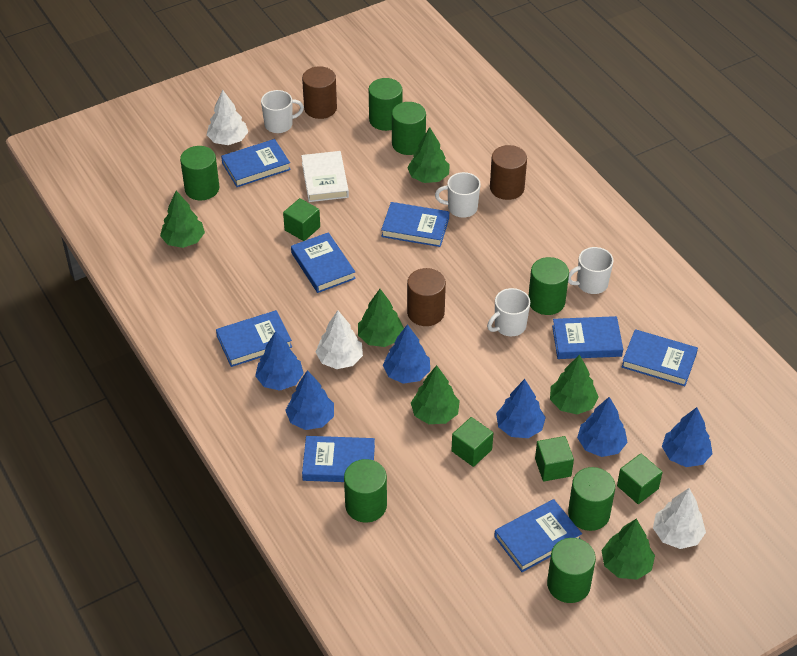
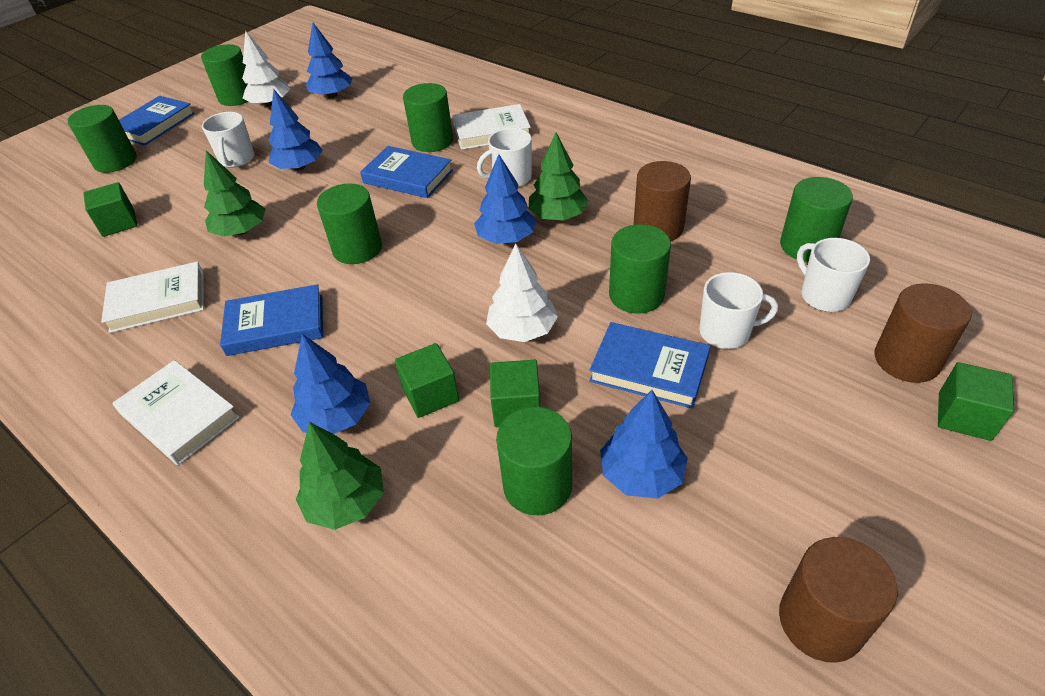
blue book: [216,310,292,367] [221,139,291,187] [291,232,356,293] [302,436,375,482] [381,202,449,247] [494,499,582,572] [552,316,623,359] [622,329,698,386] = 8 -> [119,96,195,145] [220,284,323,356] [360,146,453,198] [589,322,710,409] = 4
blue tree: [255,331,304,391] [285,370,334,430] [383,324,430,384] [496,379,546,438] [577,397,628,457] [662,407,713,467] = 6 -> [268,90,323,171] [291,334,370,434] [306,23,352,98] [474,154,536,244] [600,390,688,499] = 5
green tree: [160,191,205,248] [358,289,404,347] [407,127,450,183] [411,365,460,424] [550,355,598,414] [601,519,655,580] = 6 -> [204,151,265,237] [296,422,384,530] [529,132,589,220] = 3
white book: [301,151,349,202] = 1 -> [101,261,204,333] [113,360,240,465] [452,104,531,150] = 3
white tree: [207,90,248,145] [316,310,363,369] [653,488,706,549] = 3 -> [242,30,290,107] [486,244,558,342] = 2

